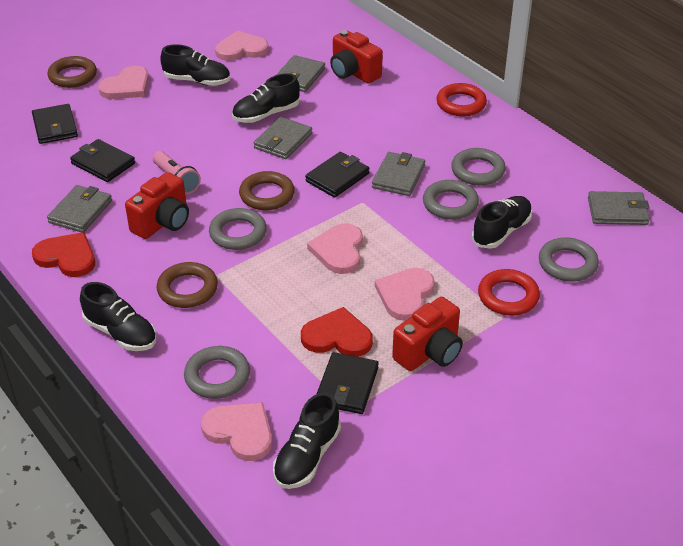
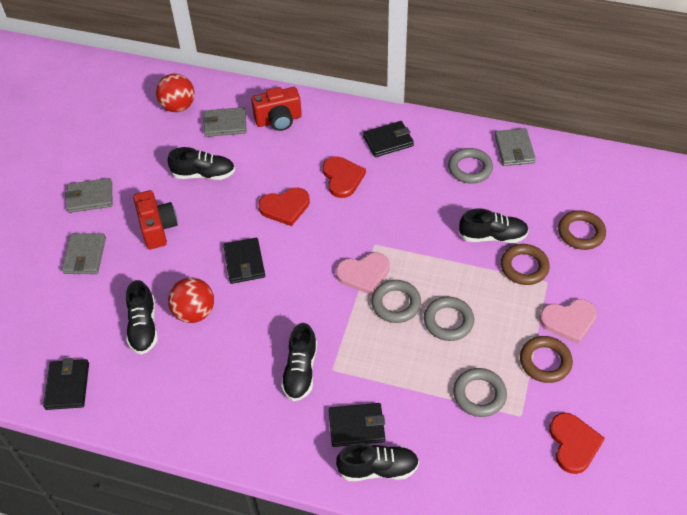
grey ring: [184,346,250,399] [209,208,267,250] [423,180,479,220] [451,148,506,186] [539,237,599,282] = 5 -> [371,280,421,323] [424,296,474,341] [448,148,493,184] [453,368,507,417] = 4
grey wallet: [47,185,112,232] [254,117,312,159] [276,55,325,92] [372,152,425,196] [588,191,650,225] = 5 -> [62,233,106,274] [65,178,113,213] [203,107,247,137] [495,128,536,166] = 4
pink flashlight: [153,151,201,194] = 1 -> none = 0
pink heart: [98,66,149,99] [201,402,272,461] [215,31,269,61] [307,223,363,274] [375,268,435,321] = 5 -> [336,253,390,295] [539,299,597,344] = 2
red ball: none = 0 -> [156,74,195,112] [168,278,214,323] = 2
red camera: [125,172,189,239] [330,30,383,84] [392,297,463,371] = 3 -> [133,190,178,249] [251,87,302,131] = 2
red heart: [32,232,95,277] [301,307,373,357] = 2 -> [258,188,310,226] [323,156,366,198] [549,413,605,474] = 3
red ring: [436,83,487,116] [478,269,540,315] = 2 -> none = 0

